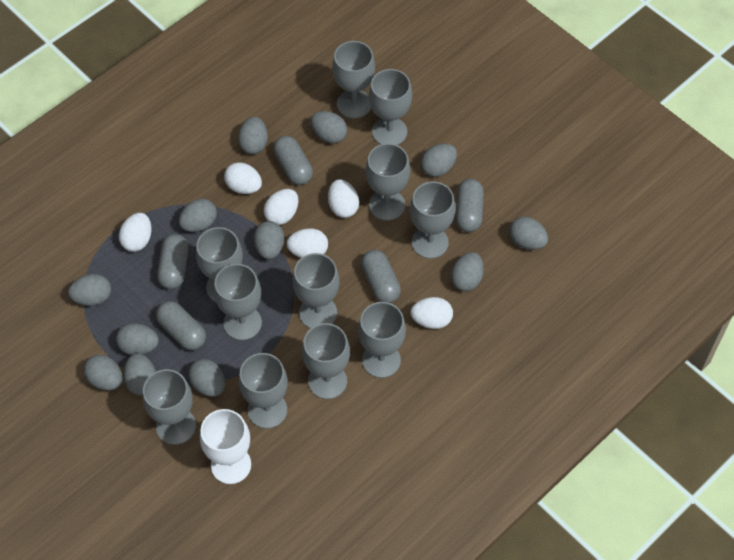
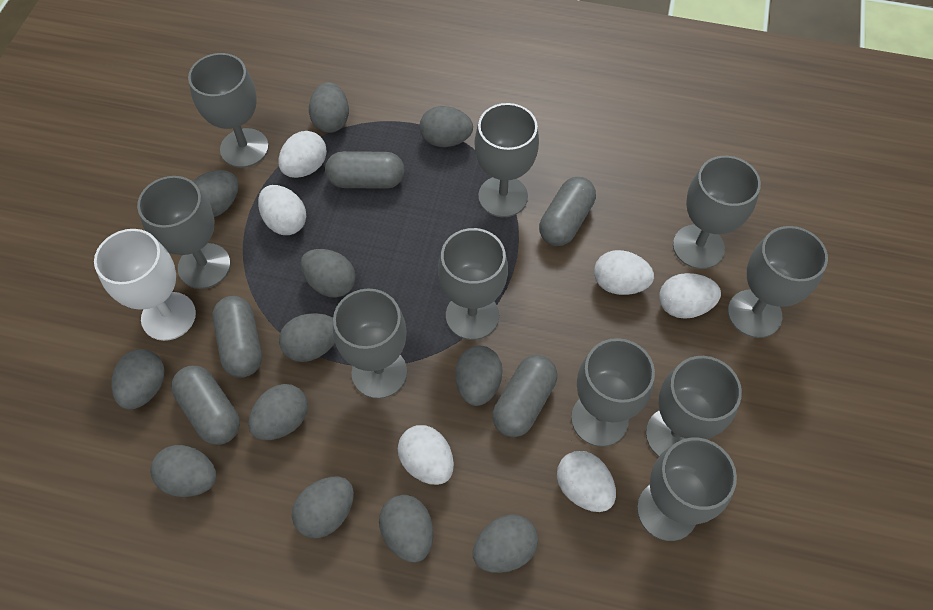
grey goblet: [143,369,196,445] [196,227,243,302] [214,264,262,340] [239,353,288,429] [293,253,340,328] [302,323,350,399] [332,41,375,118] [358,302,406,378] [365,143,410,221] [369,69,412,145] [410,181,455,259] = 11 -> [137,176,231,289] [188,53,269,168] [333,288,407,399] [438,228,508,340] [475,103,539,217] [571,338,655,447] [637,438,737,541] [646,356,742,457] [673,156,761,269] [728,226,828,338] = 10

